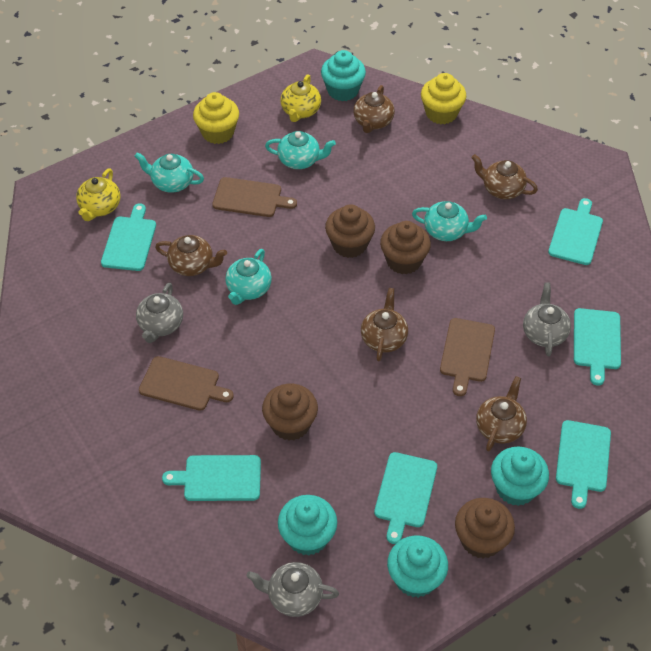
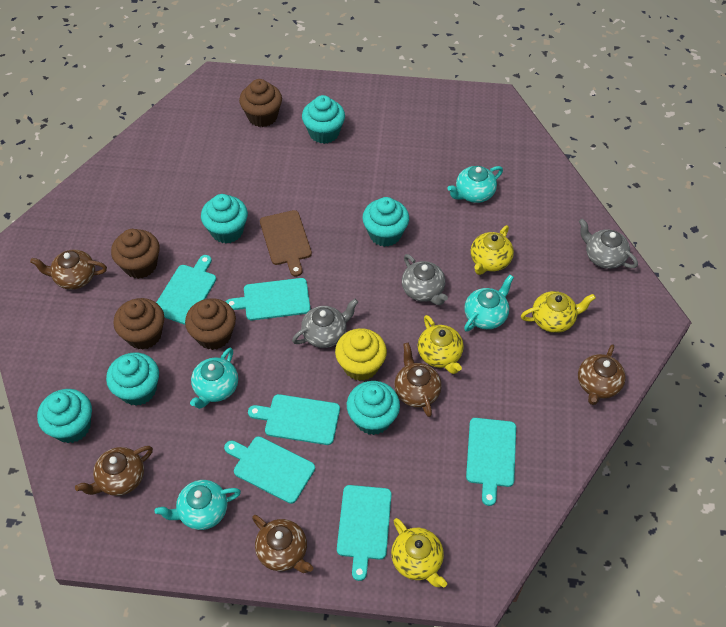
brown cutting board: [139,356,234,411] [212,177,297,217] [440,318,495,396] = 3 -> [260,210,312,276] = 1
turquoise cupcake: [278,495,337,556] [321,50,366,101] [387,535,448,598] [491,447,549,506] = 4 -> [37,389,92,443] [106,352,159,406] [201,194,248,244] [302,95,345,144] [347,381,400,435] [362,197,409,247] = 6
yellow cupcake: [193,92,239,144] [421,73,466,124] = 2 -> [335,328,387,381] = 1
yellow teapot: [76,169,120,221] [280,74,321,122] = 2 -> [391,518,447,587] [418,315,464,374] [471,225,514,275] [521,291,596,333] = 4

